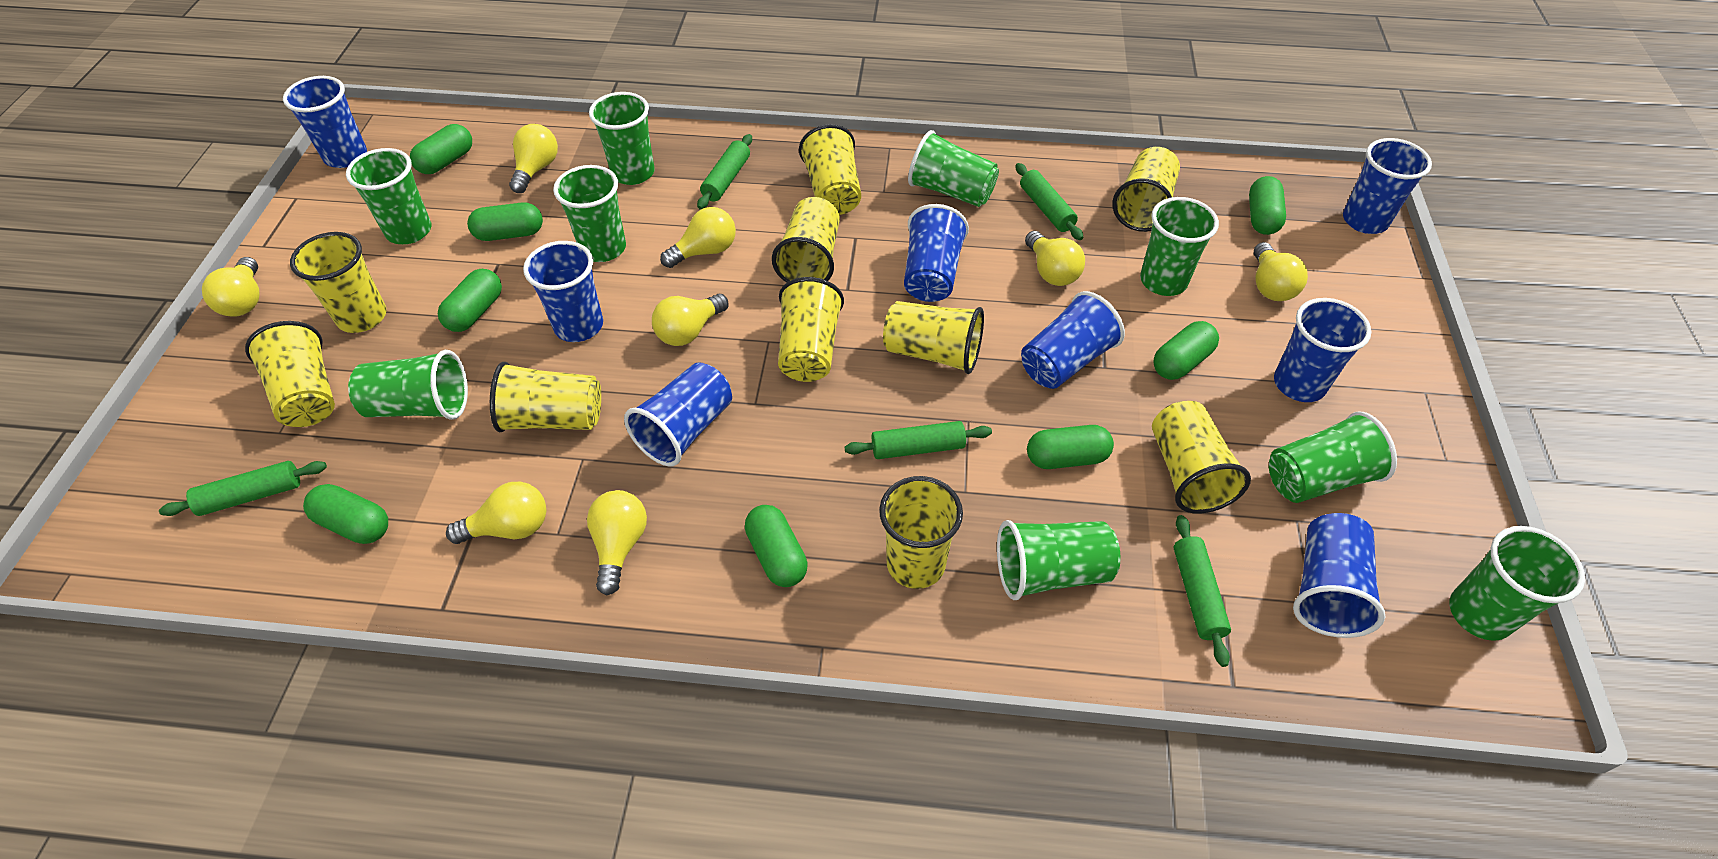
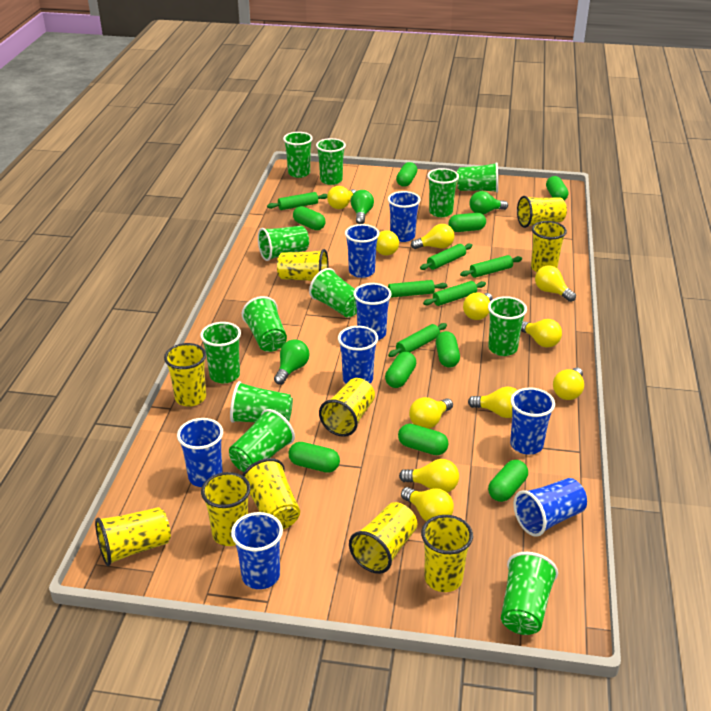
green capsule: [303,484,388,544] [410,124,472,174] [438,269,502,332] [467,202,543,241] [745,505,808,587] [1027,425,1114,469] [1153,321,1219,380] [1249,176,1286,235] = 8 -> [289,442,340,473] [293,206,326,230] [385,352,416,388] [396,162,417,187] [398,424,448,455] [436,331,460,368] [448,213,486,232] [488,460,528,502] [546,176,568,200] = 9
green cup: [346,148,431,244] [348,350,468,420] [553,165,626,262] [589,92,655,185] [908,130,999,207] [997,520,1121,600] [1140,197,1219,296] [1269,412,1397,503] [1450,526,1585,641] = 9 -> [200,322,241,383] [229,409,295,472] [230,381,293,423] [242,296,287,352] [258,226,309,261] [283,132,313,178] [309,268,357,318] [316,138,346,185] [427,168,459,217] [457,162,498,193] [488,296,527,356] [501,552,558,635] = 12
green light bulb: none = 0 -> [274,339,310,385] [351,190,374,224] [469,191,508,214] = 3
green rolling pin: [159,461,327,516] [697,134,752,209] [845,421,992,459] [1015,163,1083,240] [1174,515,1231,667] = 5 -> [267,192,328,210] [388,280,447,298] [388,323,447,357] [420,244,472,270] [423,281,486,306] [460,255,522,278] = 6
yellow light bulb: [202,257,259,317] [446,482,546,544] [509,124,558,193] [587,490,647,596] [652,294,729,346] [660,207,736,268] [1025,231,1085,286] [1254,242,1308,301] = 8 -> [327,186,356,209] [376,230,399,256] [399,459,459,493] [401,487,454,521] [409,397,453,429] [411,224,455,249] [463,292,493,320] [468,387,517,418] [521,319,562,348] [535,265,576,302] [553,368,584,400] = 11

